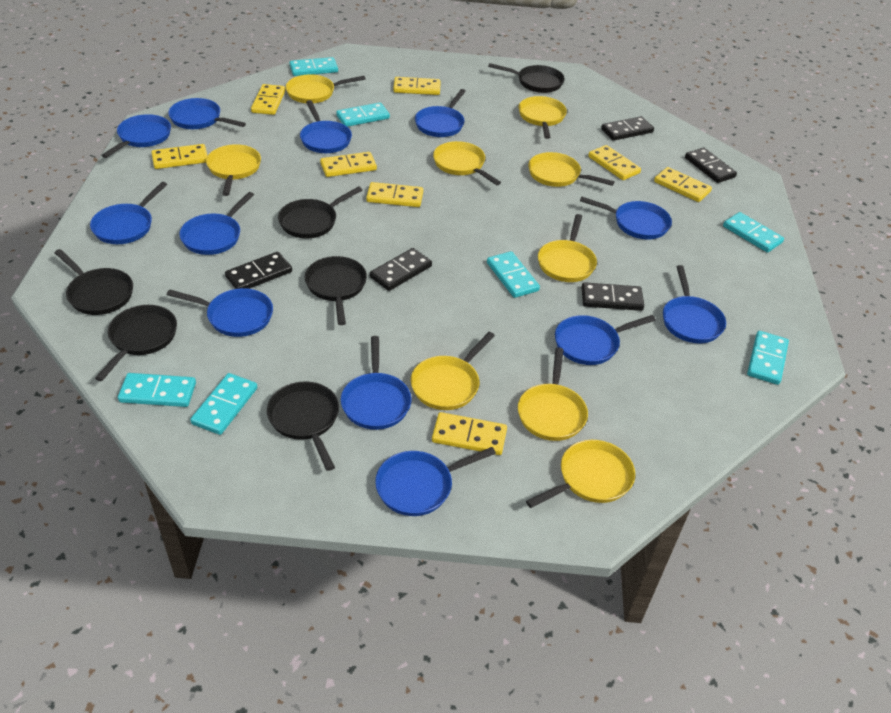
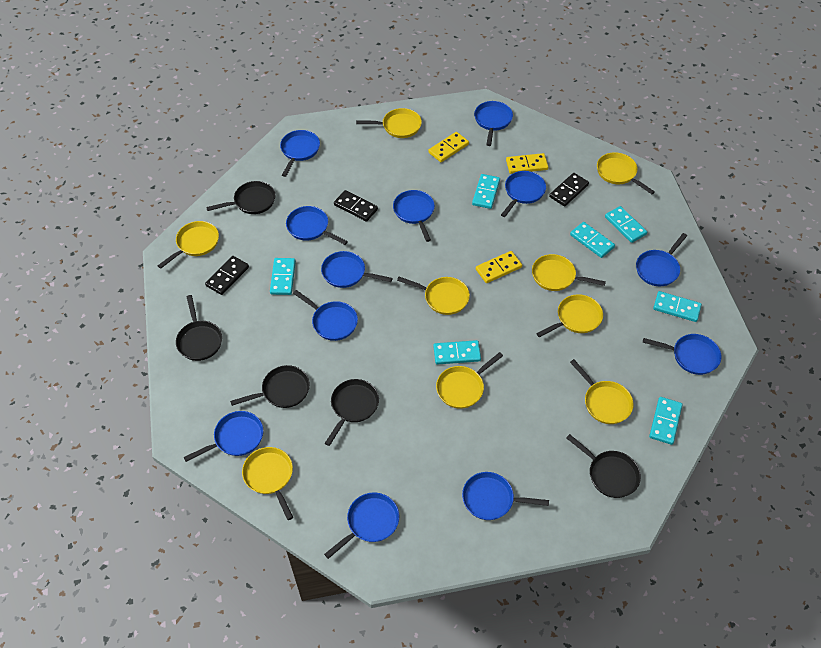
black domino: [225,252,292,289] [370,248,432,291] [581,282,644,311] [601,116,654,141] [685,148,737,183] = 5 -> [205,256,249,295] [334,190,378,222] [549,173,589,207] = 3
black pan: [54,249,133,315] [95,305,177,381] [267,381,339,471] [278,186,362,239] [305,256,367,325] [488,63,565,93] = 6 -> [176,295,222,361] [206,181,275,214] [230,365,310,408] [325,379,379,446] [566,434,641,498] = 5
yellow domino: [151,144,207,169] [251,84,286,115] [320,152,377,177] [366,182,423,207] [393,77,441,95] [432,412,507,455] [588,145,641,180] [654,167,712,202] = 8 -> [428,132,469,162] [476,251,522,283] [506,153,548,174] = 3

